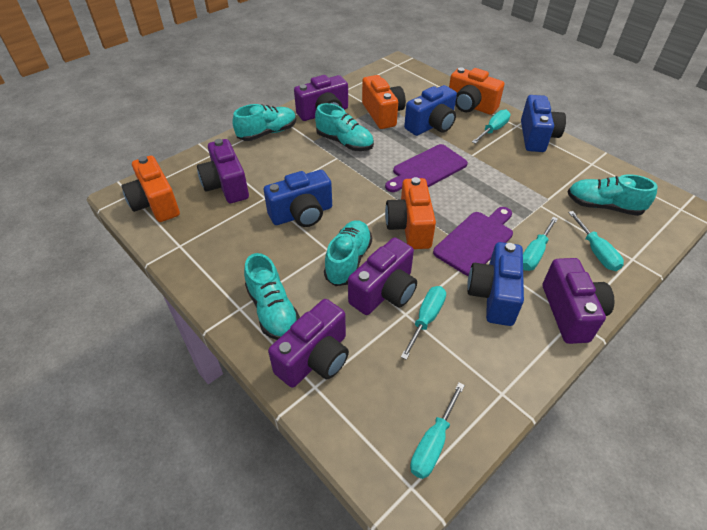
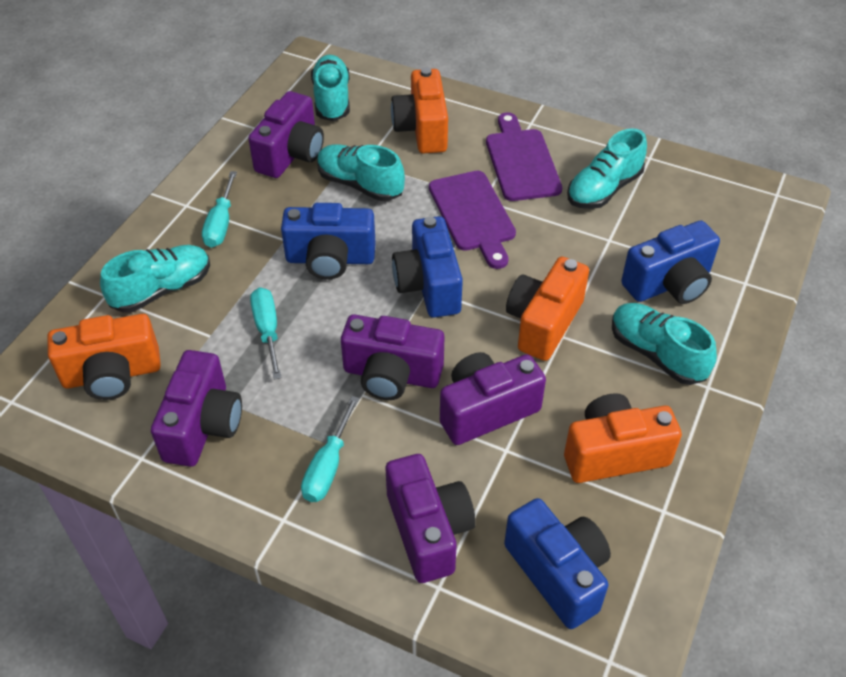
turquoise screwdriver: [401,286,446,360] [410,382,465,479] [472,110,511,144] [523,217,558,271] [568,211,624,271] = 5 -> [202,171,237,248] [250,287,282,379] [301,396,359,502] = 3

